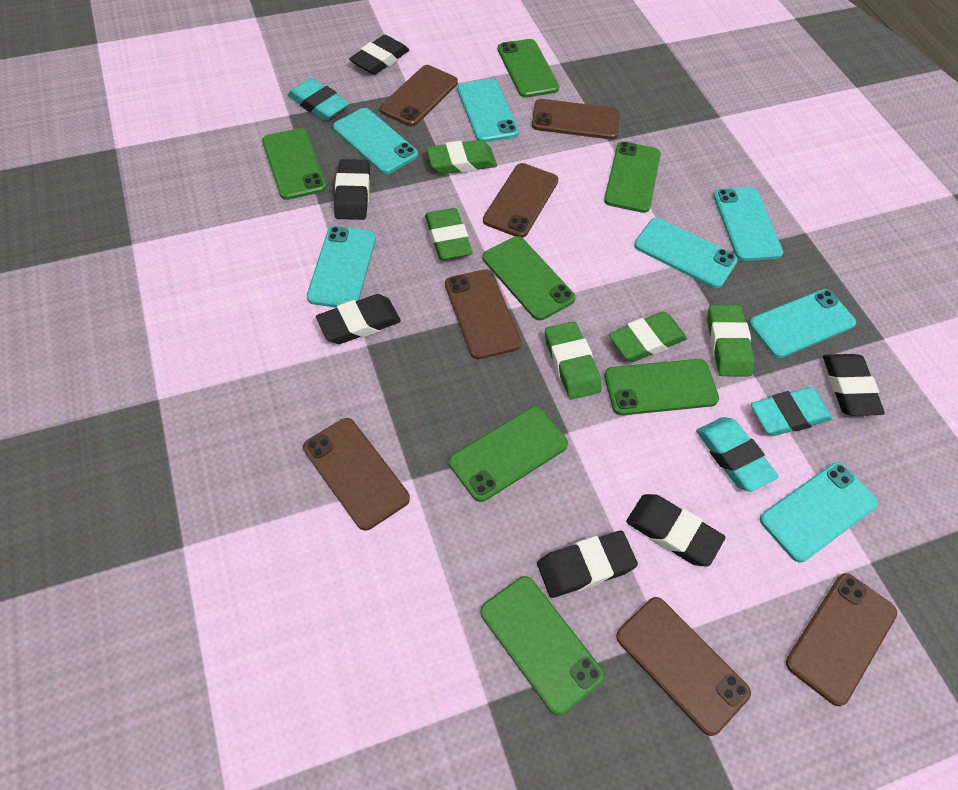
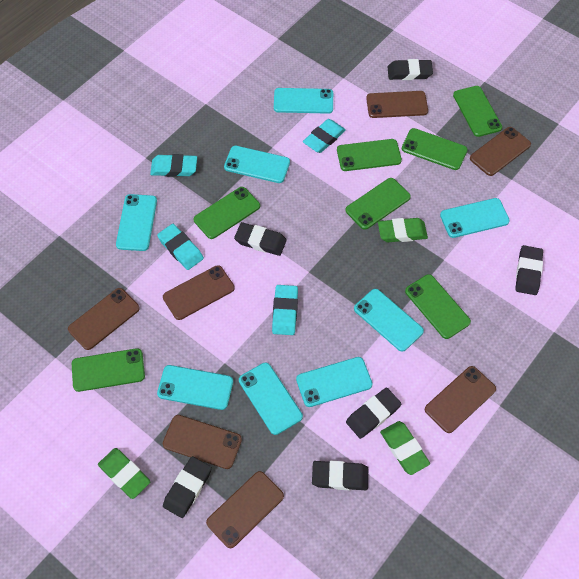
green eraser: [425,208,473,260] [426,140,497,174] [545,321,602,400] [609,311,687,362] [707,305,755,376] = 5 -> [98,448,150,499] [378,218,428,242] [380,421,430,475] = 3
turquoise eraser: [288,78,349,121] [696,417,779,492] [751,387,833,436] = 3 -> [150,154,197,177] [157,224,204,270] [272,285,298,335] [303,119,346,153] = 4
turquoise phone: [307,226,376,308] [333,108,418,174] [457,79,519,142] [634,218,738,288] [713,187,783,261] [749,289,856,358] [760,462,878,563] = 7 -> [116,194,157,251] [157,365,233,410] [224,146,290,183] [239,363,303,435] [274,88,333,114] [296,357,372,407] [354,289,424,352] [440,198,510,238] = 8

